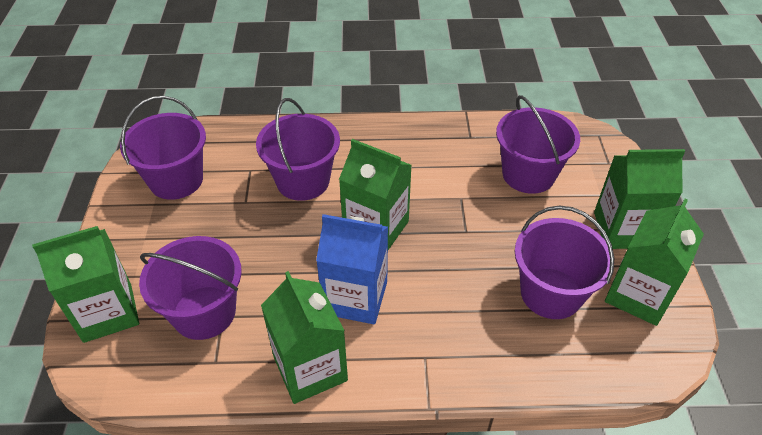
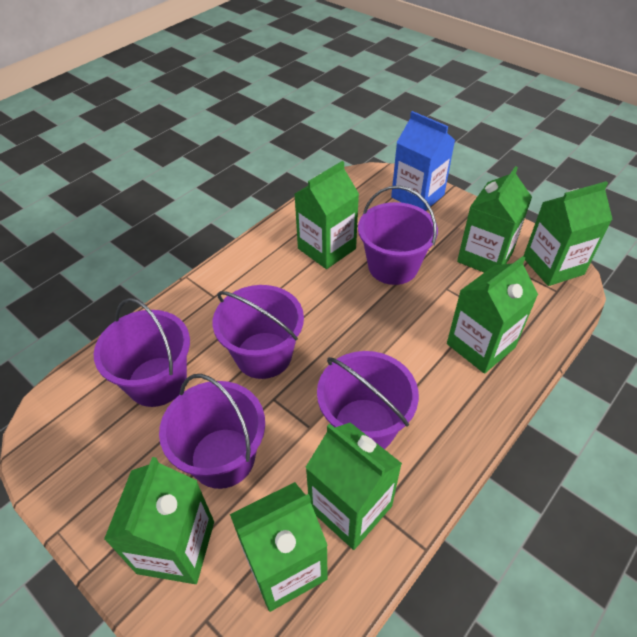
green carton: [32,226,139,343] [261,271,348,404] [339,139,412,250] [594,149,685,249] [605,199,704,326] = 5 -> [104,457,214,584] [230,482,328,612] [295,161,359,269] [305,422,402,550] [447,256,538,374] [457,166,532,273] [524,181,613,286] = 7

